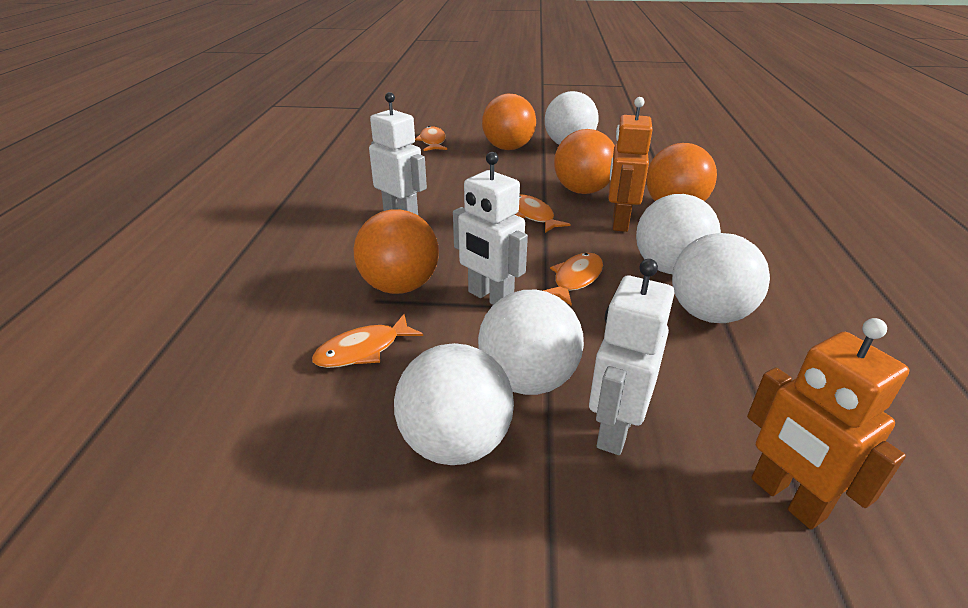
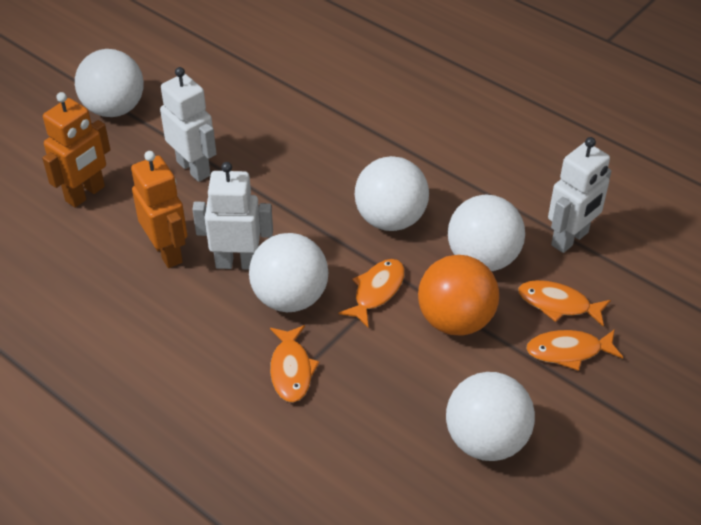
orange ball: [353,209,439,294] [482,93,536,150] [554,129,615,194] [646,143,717,201] = 4 -> [418,255,499,336] = 1

